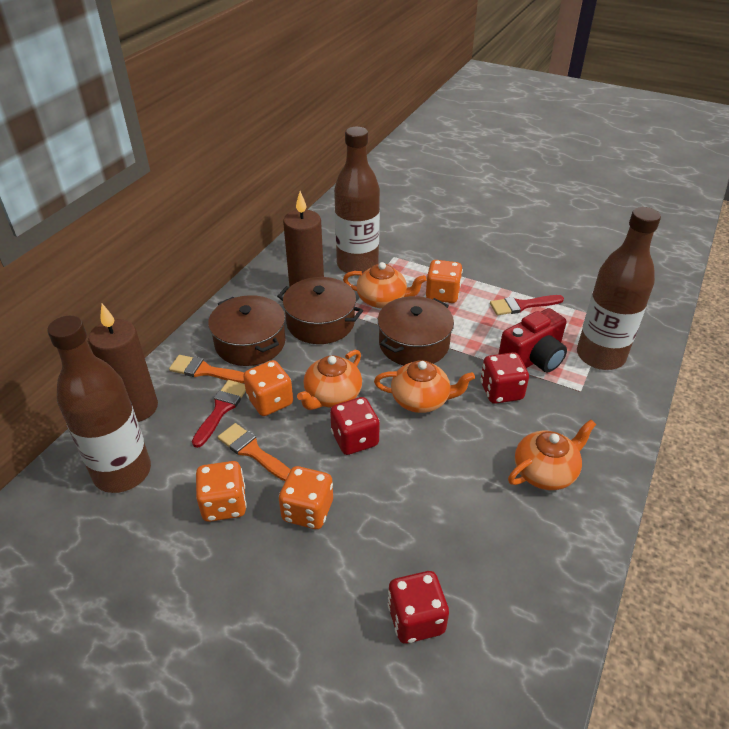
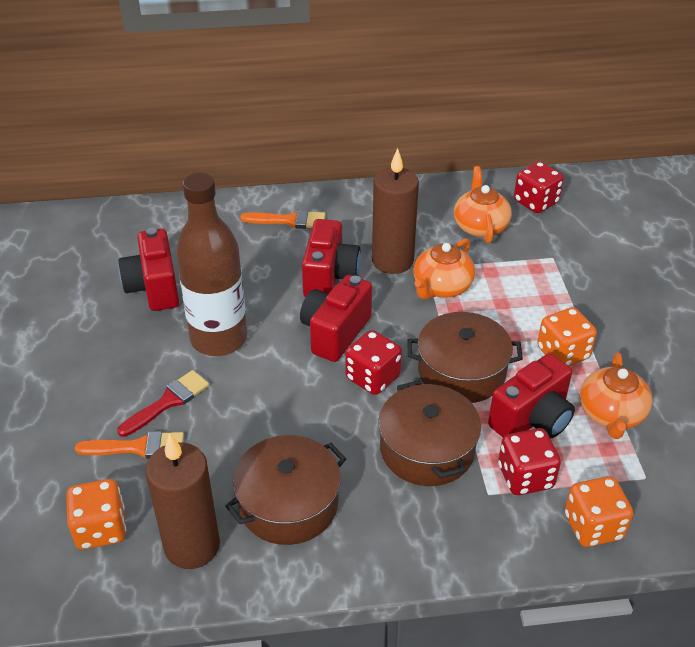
brown bottle: [47,316,151,493] [334,127,380,273] [577,207,661,370] = 3 -> [176,173,247,356] = 1
orange dice: [196,461,247,522] [243,360,293,416] [279,466,333,529] [426,260,463,303] = 4 -> [66,479,126,550] [537,307,597,366] [565,476,633,547] = 3
orange teapot: [297,350,362,410] [343,262,427,308] [374,360,475,413] [508,420,596,490] = 4 -> [414,238,475,300] [454,166,512,243] [580,353,653,439] = 3
red brush: [192,380,246,448] [490,295,564,315] = 2 -> [117,370,209,437] = 1
red camera: [499,308,567,373] = 1 -> [119,228,179,311] [300,275,372,362] [302,219,361,297] [488,353,575,438] = 4

